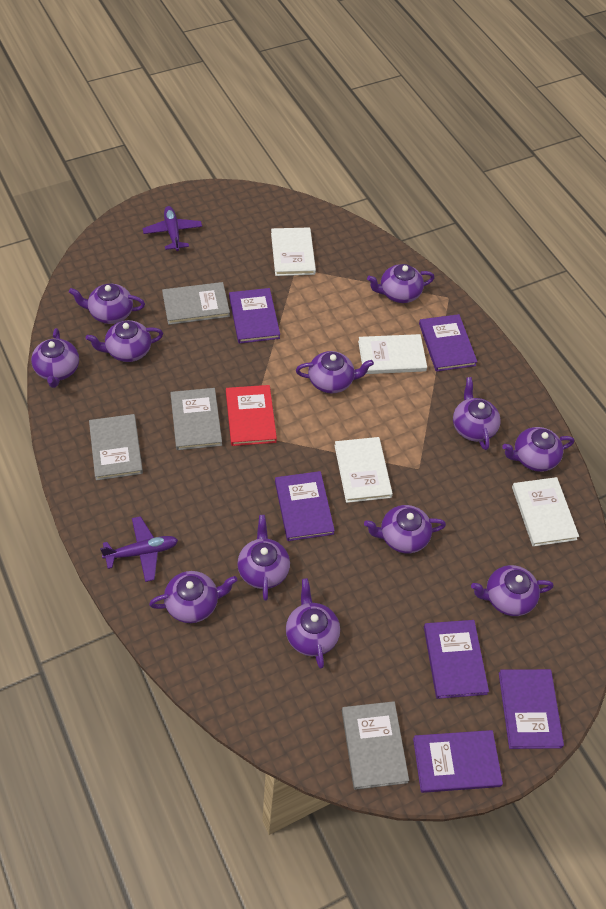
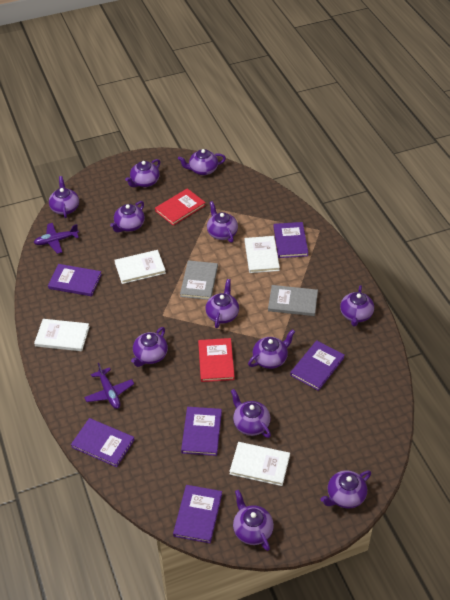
grey book: [89,414,143,481] [162,282,230,325] [170,388,222,450] [342,701,409,790] = 4 -> [180,260,218,300] [268,285,318,316] = 2
red book: [226,385,277,446] = 1 -> [155,188,206,226] [198,338,235,382] = 2

